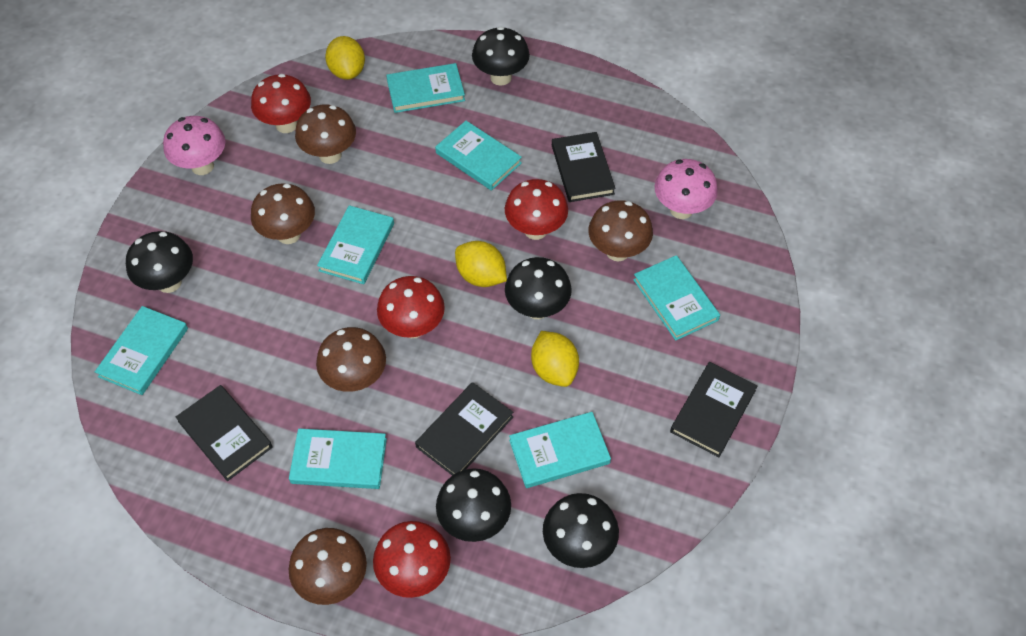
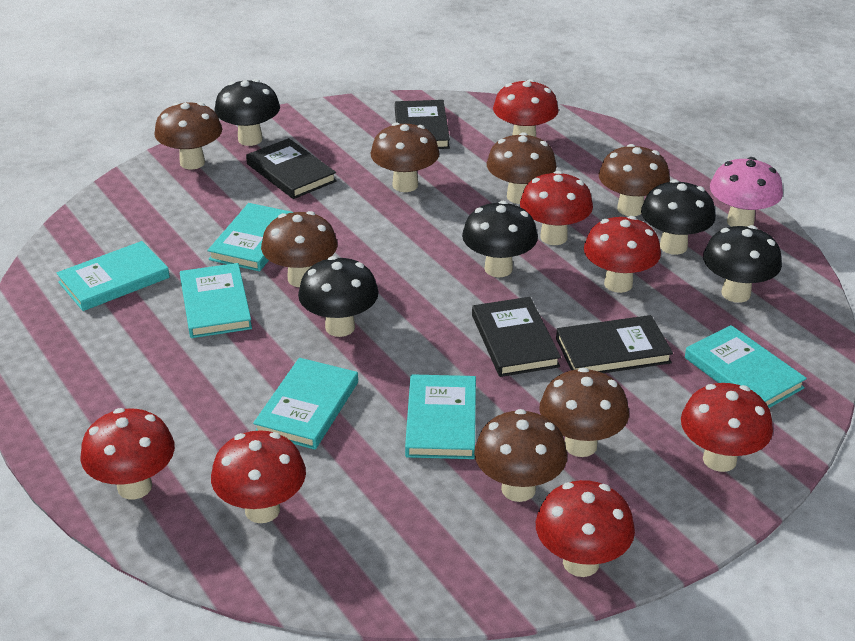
brown mushroom: [251,183,315,244] [289,528,367,605] [295,104,356,164] [316,327,386,392] [588,200,653,262] = 5 -> [154,102,222,170] [261,211,338,287] [371,122,440,192] [474,409,567,502] [487,132,557,204] [539,367,629,457] [599,144,670,216] = 7
pink mushroom: [163,116,226,175] [655,159,718,219] = 2 -> [710,157,783,227] = 1
red mushroom: [251,74,311,133] [373,521,451,598] [377,276,445,338] [505,179,568,240] = 4 -> [80,408,175,499] [211,430,306,523] [493,79,559,137] [520,171,593,245] [536,480,635,577] [584,216,661,293] [681,383,773,472] = 7
turquoise book: [95,306,188,395] [289,429,387,489] [317,205,394,284] [386,63,465,113] [435,121,522,191] [509,412,611,488] [633,255,720,341] = 7 -> [56,241,170,311] [180,263,252,338] [207,203,293,272] [253,358,358,450] [405,374,476,459] [685,325,807,408] = 6
yellow lemon: [325,36,365,80] [455,241,507,287] [531,331,579,387] = 3 -> none = 0

